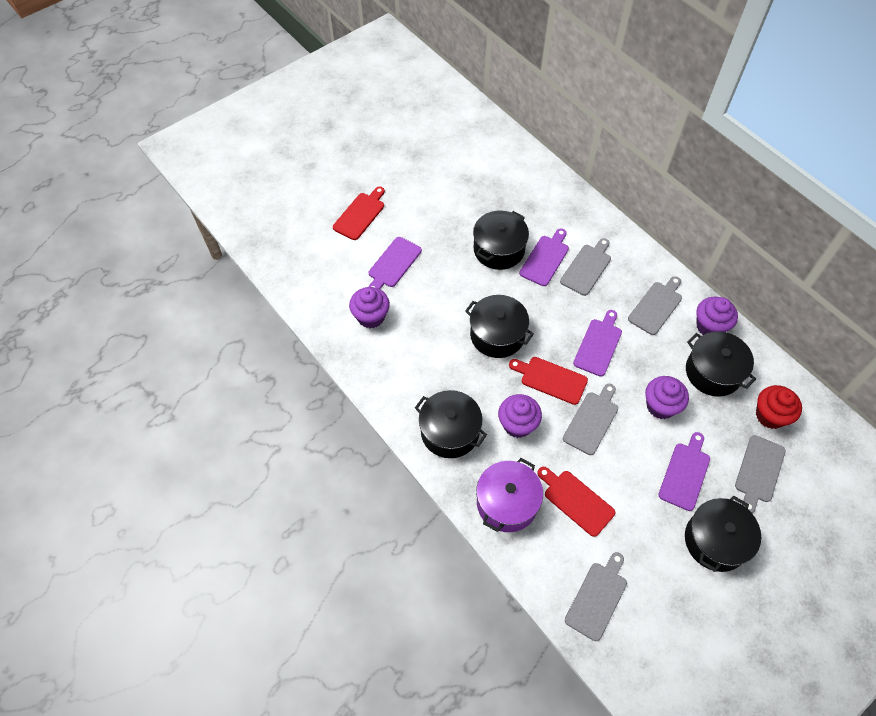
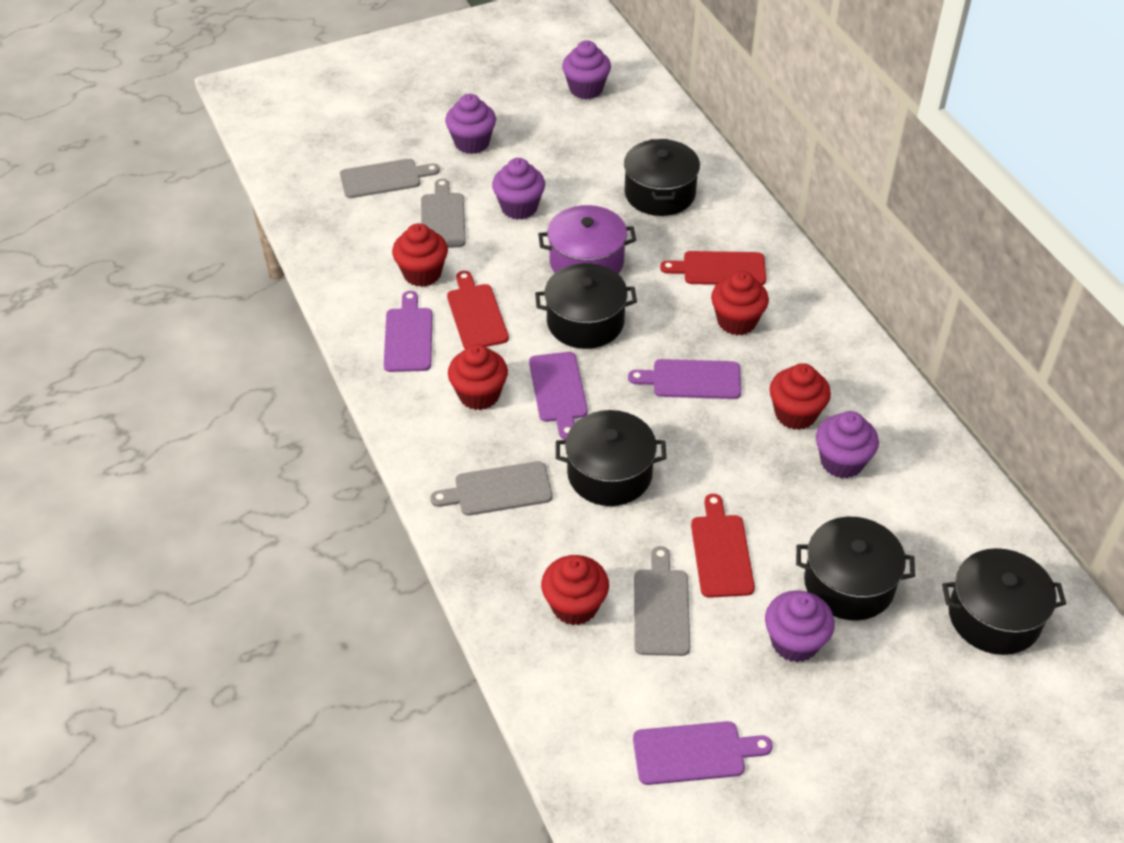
grey cutting board: [560,238,611,296] [563,384,618,455] [565,552,627,641] [628,276,682,335] [735,435,786,513] = 5 -> [340,159,440,198] [421,179,466,248] [430,461,553,516] [634,546,690,656] = 4
purple cupcake: [349,287,390,328] [498,394,542,438] [645,376,689,419] [696,297,738,335] = 4 -> [445,94,496,154] [492,158,545,220] [562,40,611,99] [765,590,835,662] [816,411,879,479] = 5
red cupcake: [756,385,802,429] = 1 -> [392,223,448,287] [448,344,508,410] [541,555,609,625] [711,271,769,335] [770,363,831,430] = 5

